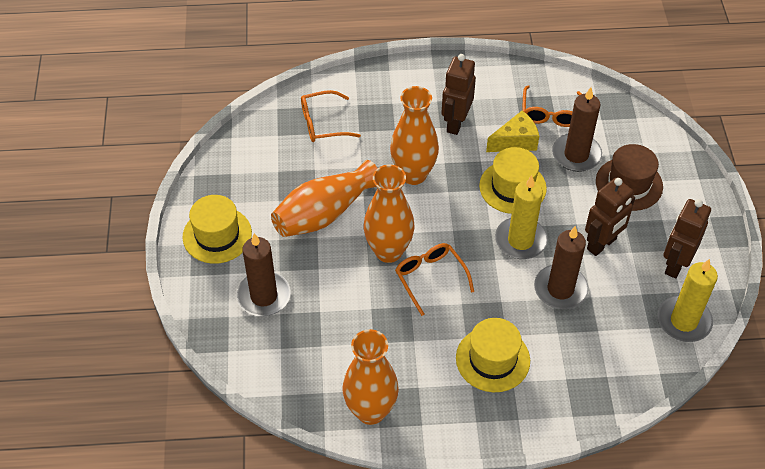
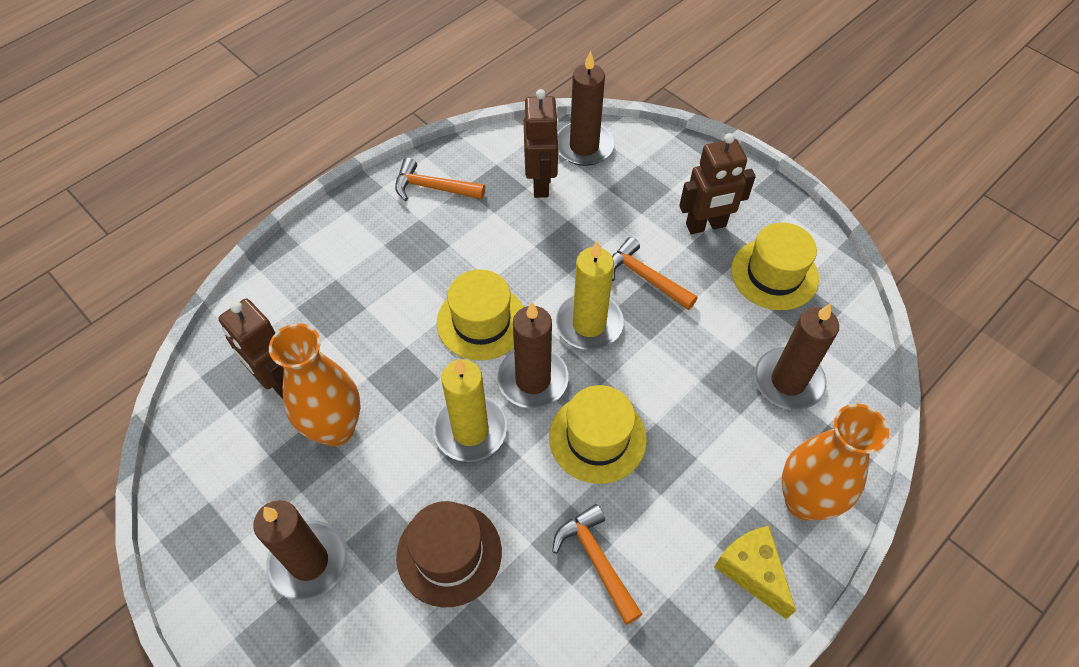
brown candle: [236,233,291,317] [534,226,589,309] [552,87,602,172] = 3 -> [253,500,347,601] [498,302,569,409] [558,51,614,166] [754,303,839,410] = 4
orange glasses: [301,90,361,142] [395,243,474,316] [522,85,582,127] = 3 -> none = 0
orange hammer: none = 0 -> [395,158,485,201] [552,504,643,625] [612,237,698,310] = 3
orange vase: [271,160,377,237] [342,329,399,425] [364,165,415,263] [390,86,439,185] = 4 -> [269,323,361,446] [782,404,889,521] = 2

